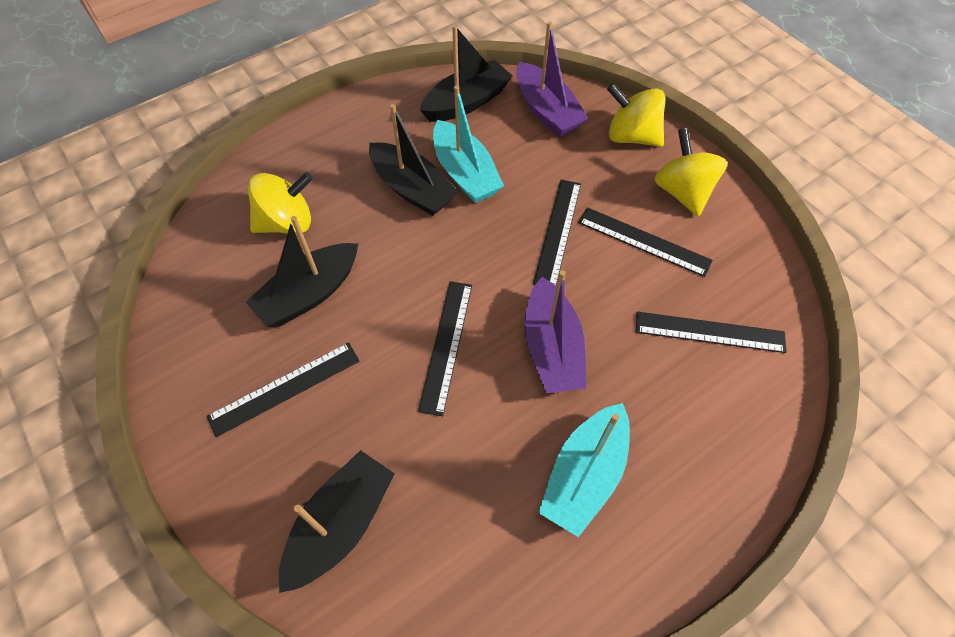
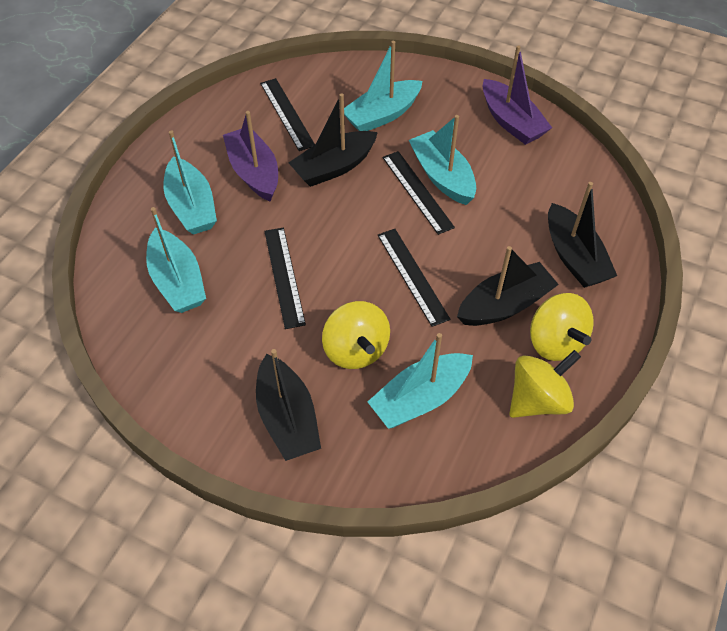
black ruler: [207,342,360,437] [418,281,472,416] [533,180,581,285] [578,207,713,277] [636,312,787,353] = 5 -> [260,78,315,151] [264,228,306,329] [378,229,450,327] [382,151,455,235] = 4
turquoise boat: [433,86,504,203] [538,403,630,537] = 2 -> [146,207,206,313] [164,130,217,235] [344,41,423,131] [368,333,473,429] [409,115,476,205] = 5

